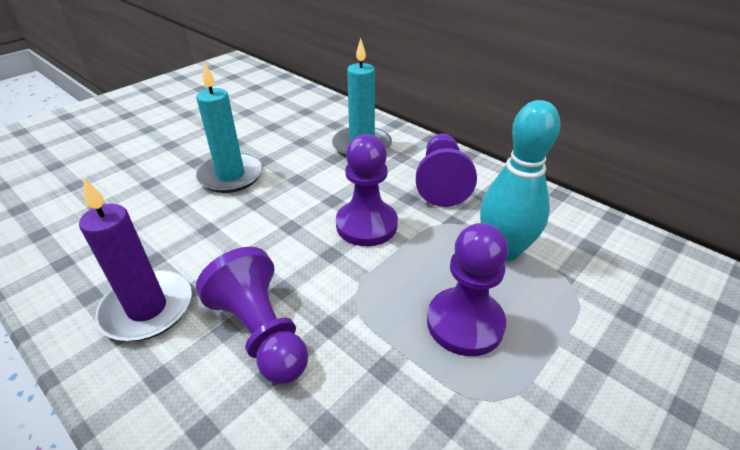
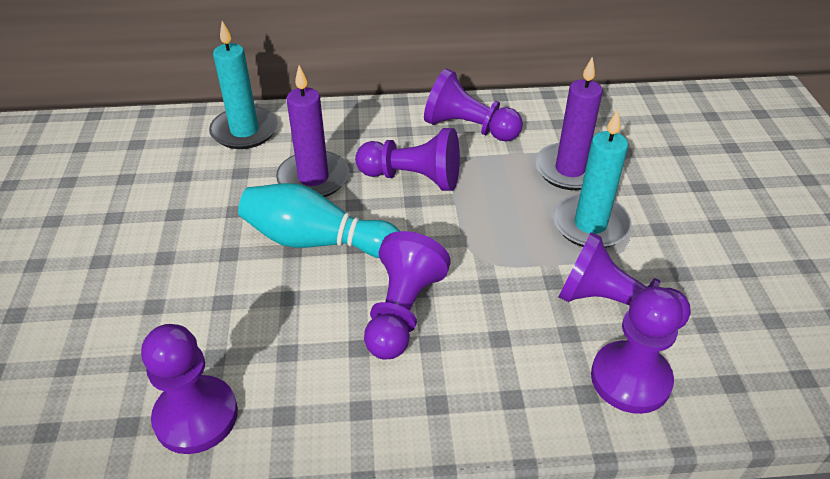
purple candle: [79,177,192,341] = 1 -> [276,65,349,197] [535,56,603,190] = 2
purple pawn: [196,247,308,384] [336,134,398,246] [416,133,477,207] [427,223,508,356] = 4 -> [141,324,238,454] [355,128,460,191] [364,231,451,360] [424,68,523,141] [558,232,691,329] [591,287,683,414] = 6

